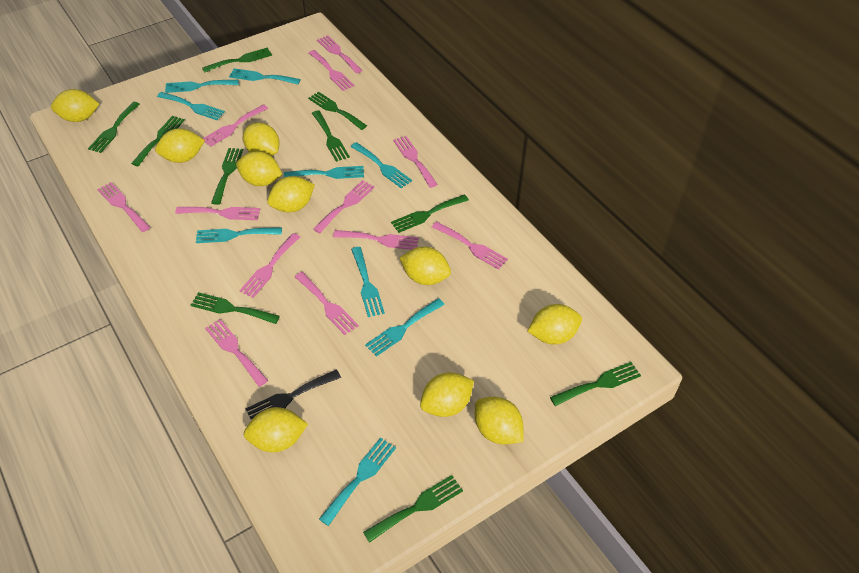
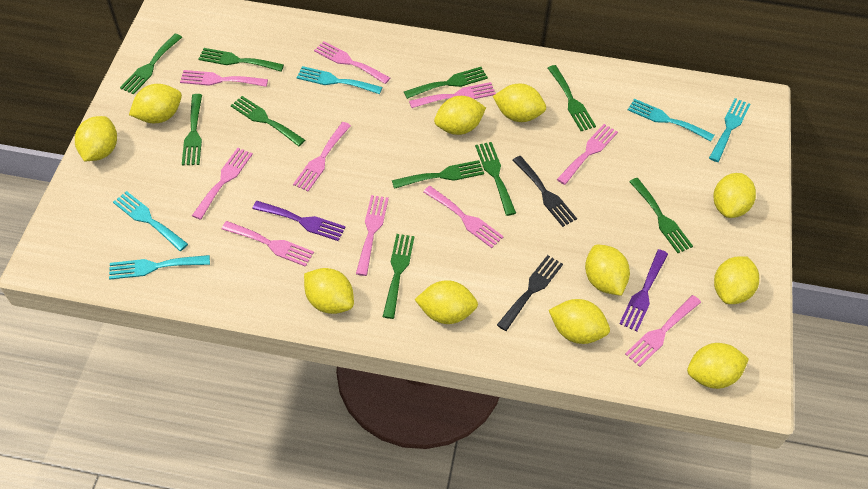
black fork: [245,370,341,419] = 1 -> [497,255,563,331] [513,156,577,227] = 2
pink fork: [97,182,150,232] [175,207,260,220] [203,104,268,147] [205,319,268,387] [239,233,300,298] [295,272,359,335] [309,50,355,91] [313,180,375,233] [317,35,362,73] [333,230,419,250] [393,136,438,188] [432,222,508,270] = 12 -> [180,70,268,87] [192,148,253,220] [222,221,314,267] [293,122,351,191] [314,41,390,84] [356,195,389,276] [409,82,496,108] [423,186,504,248] [557,124,618,185] [625,295,701,367] = 10
purple fork: none = 0 -> [252,201,345,241] [619,249,668,332] = 2
turquoise fork: [157,92,225,120] [165,80,239,93] [196,227,282,243] [229,68,301,85] [284,166,364,179] [319,437,396,526] [351,142,412,188] [351,247,385,317] [365,298,445,357] = 9 -> [109,255,210,279] [113,191,188,251] [296,66,382,94] [628,99,714,142] [709,98,750,162] = 5
yellow lemon: [51,89,99,122] [155,128,205,163] [236,151,283,186] [243,123,280,156] [244,407,308,452] [267,176,315,212] [399,246,451,285] [420,372,474,417] [475,397,524,444] [527,304,582,344] = 10 -> [75,116,117,161] [129,84,182,123] [304,268,354,314] [415,280,478,324] [434,96,486,135] [493,84,546,122] [549,299,610,344] [585,245,630,296] [687,343,749,389] [714,173,756,218] [714,256,759,304] = 11

